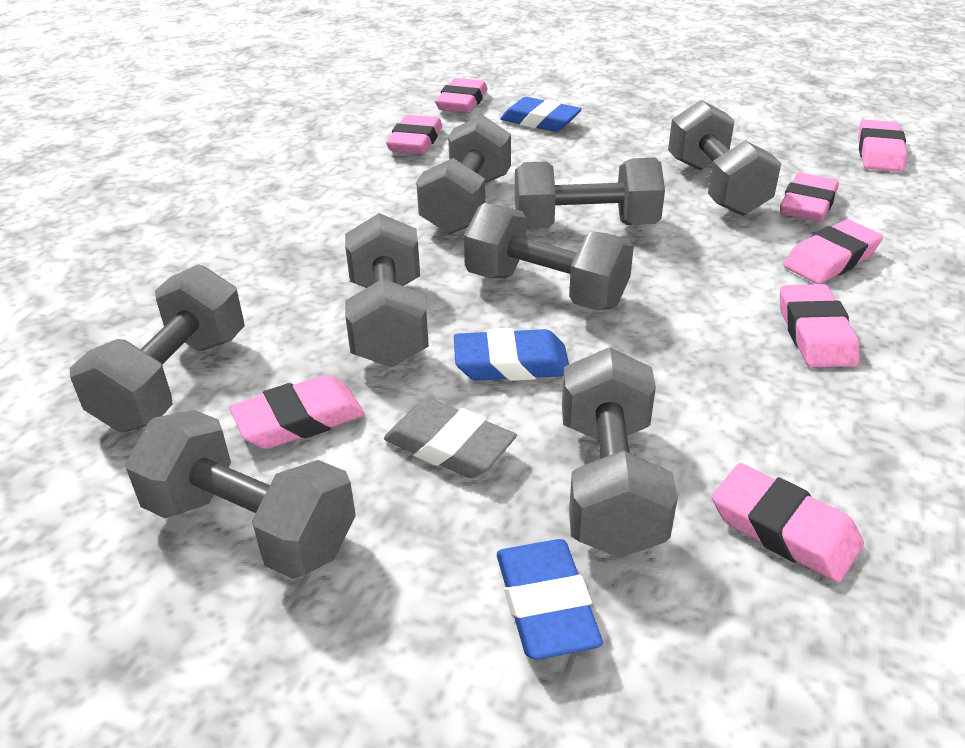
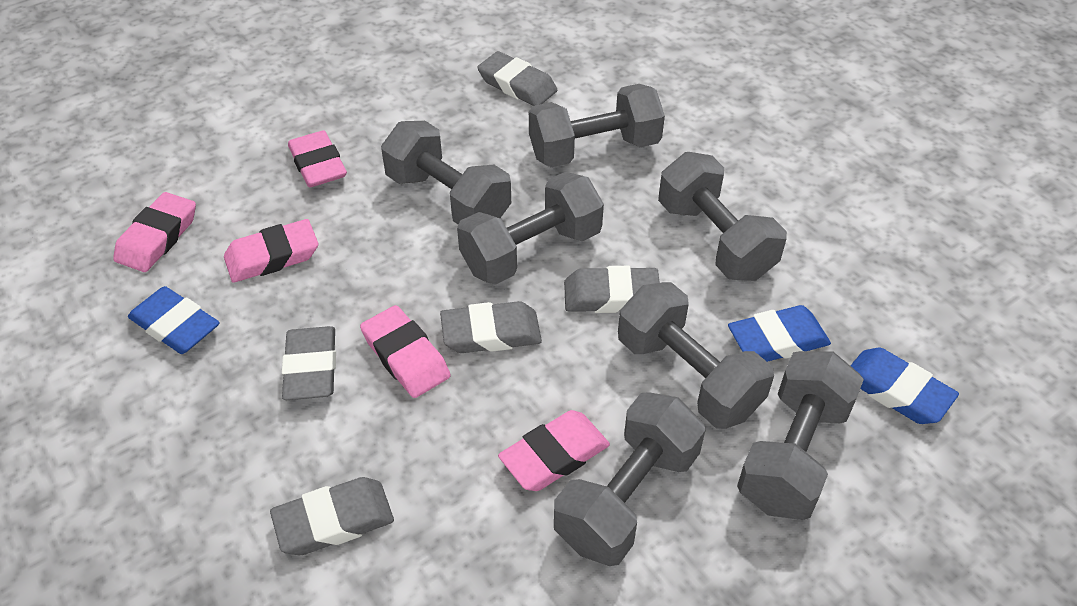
grey dumbbell: [70,264,245,432] [125,410,356,579] [345,213,429,367] [416,115,511,235] [464,203,634,310] [515,158,665,229] [562,347,678,558] [668,100,781,216] = 8 -> [381,121,511,225] [457,172,604,285] [529,84,665,167] [554,392,705,566] [618,282,774,429] [658,152,787,281] [737,351,864,520] = 7
grey eraser: [384,398,517,478] = 1 -> [270,477,394,555] [282,326,336,400] [440,301,542,353] [477,51,557,106] [564,266,660,313] = 5
pink eraser: [229,375,365,449] [386,115,442,154] [435,78,487,113] [712,463,864,582] [780,172,839,222] [780,284,859,367] [784,219,883,284] [858,120,907,172] = 8 -> [113,192,196,272] [224,219,318,283] [288,130,347,187] [360,305,451,398] [498,410,610,491] = 5

